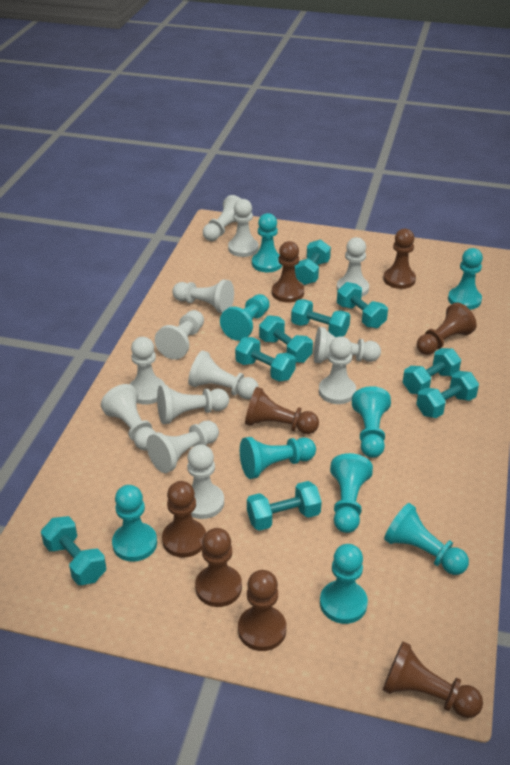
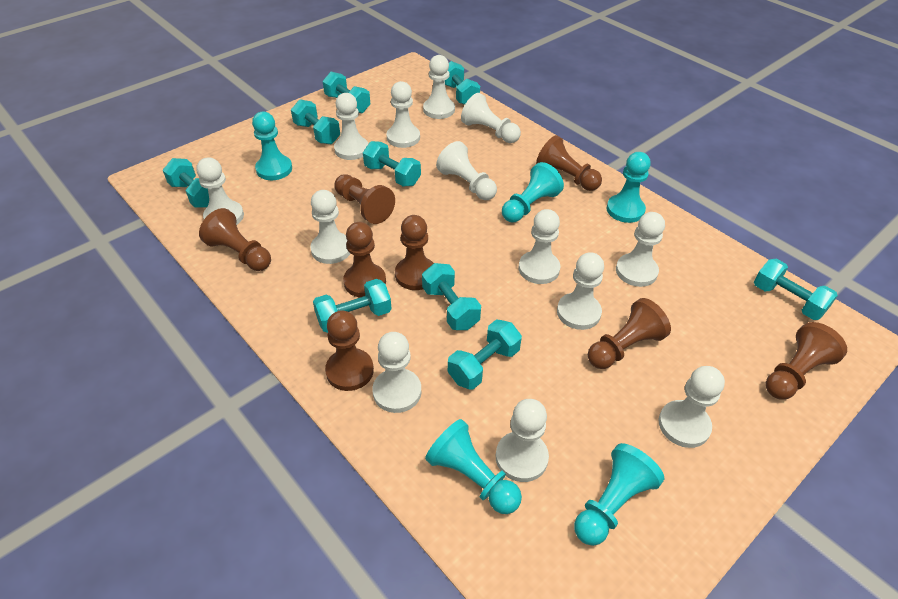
turquoise pawn: [112,485,157,562] [220,294,270,341] [240,437,316,479] [252,213,283,272] [320,544,368,624] [330,453,373,533] [352,386,391,458] [384,503,469,575] [448,248,483,310] = 9 -> [252,112,292,180] [425,419,522,514] [502,162,564,222] [574,443,664,546] [607,152,651,223] = 5

